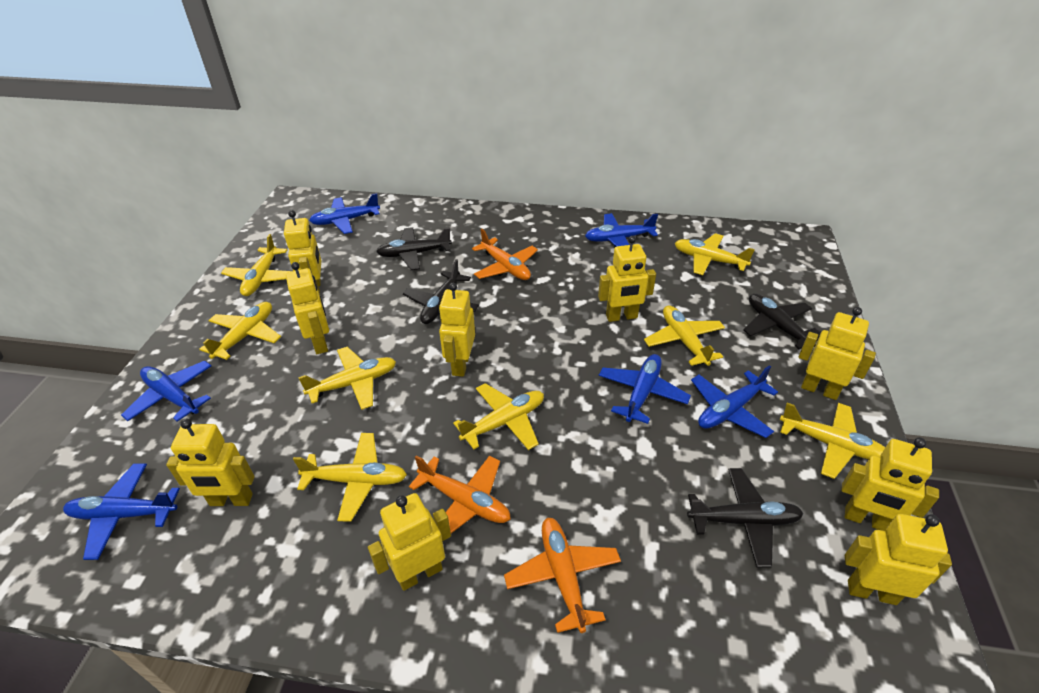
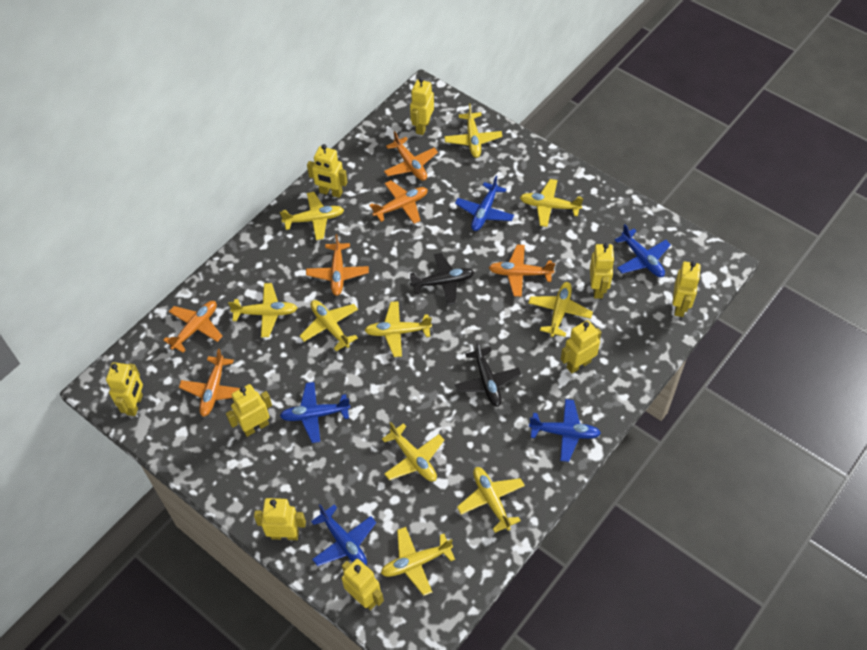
black plane: [376,227,452,270] [403,259,479,324] [687,468,803,568] [743,294,821,349] = 4 -> [410,253,474,305] [455,341,521,407] = 2
blue plane: [63,463,180,560] [121,361,212,422] [309,193,380,234] [585,213,658,247] [599,354,691,424] [691,365,778,438] = 6 -> [280,382,351,443] [311,504,376,566] [455,176,514,231] [529,399,601,462] [615,224,671,277] = 5
orange plane: [409,455,511,533] [472,229,538,280] [504,517,621,633] = 3 -> [163,301,223,353] [179,349,240,417] [306,234,369,296] [369,180,428,224] [384,131,438,181] [489,244,555,297] = 6
yellow plane: [199,302,281,360] [221,234,292,296] [293,433,407,522] [298,347,396,410] [453,383,544,450] [644,305,725,366] [675,233,755,275] [780,403,885,479] = 8 -> [228,283,297,337] [280,192,344,240] [300,300,358,351] [364,301,432,357] [381,527,455,596] [382,422,444,481] [444,103,503,158] [457,467,525,533] [520,179,583,227] [528,282,593,337] = 10

